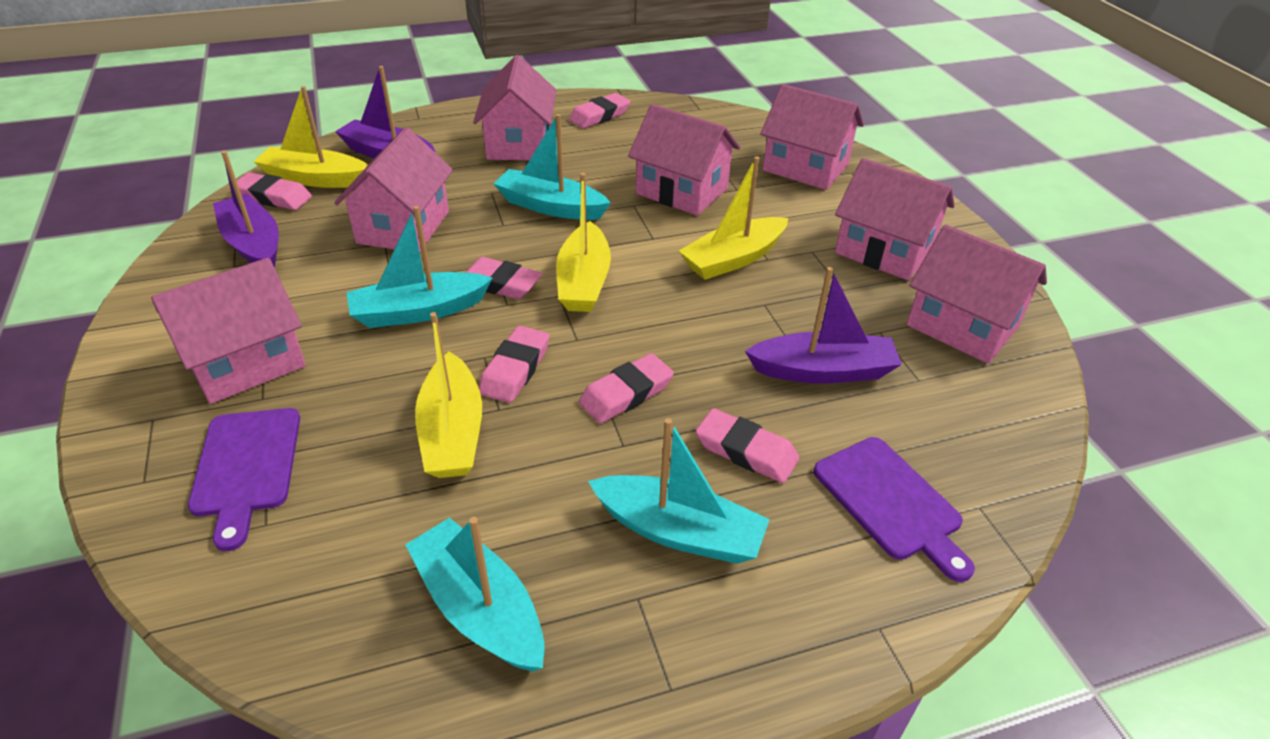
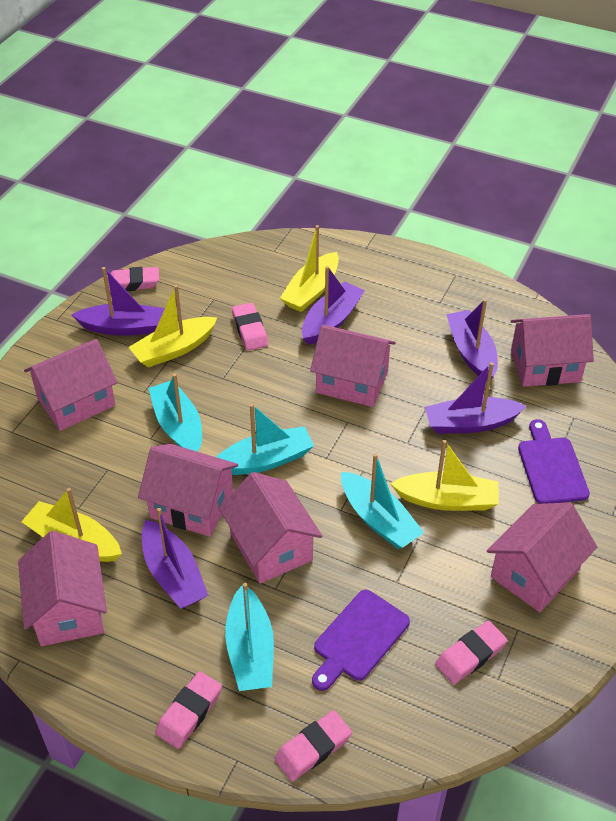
pink eraser: [237,172,312,210] [465,257,542,299] [479,326,549,403] [569,93,630,128] [579,353,674,423] [696,408,799,483] = 6 -> [107,267,159,291] [155,671,222,749] [232,303,268,351] [274,710,352,781] [435,621,507,684] = 5
purple boat: [213,151,279,268] [335,66,435,159] [745,267,902,384] = 3 -> [72,267,165,336] [142,508,208,609] [302,266,365,345] [425,362,526,434] [446,299,498,382] = 5

